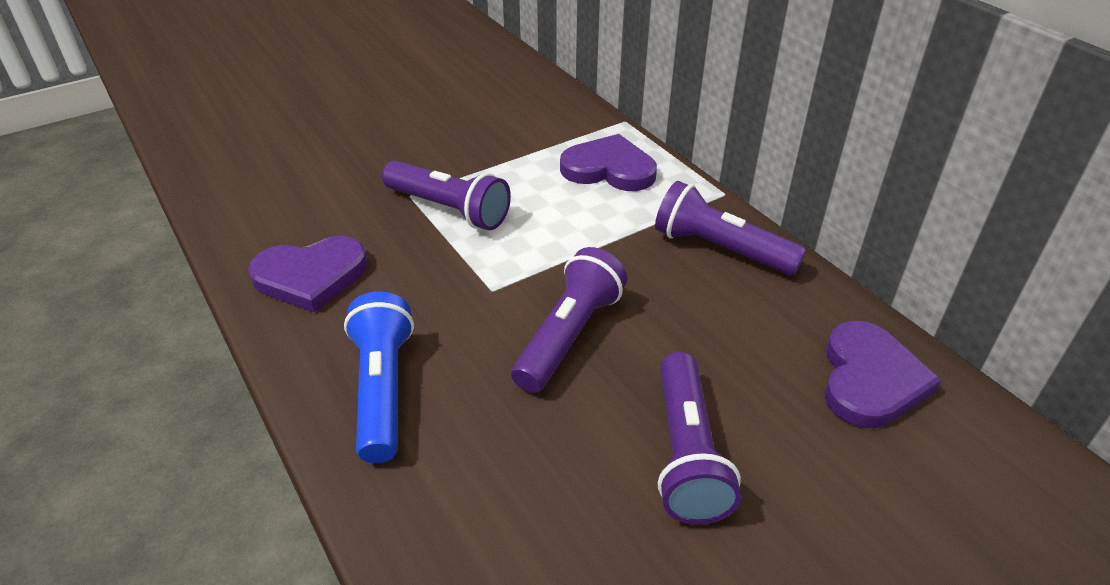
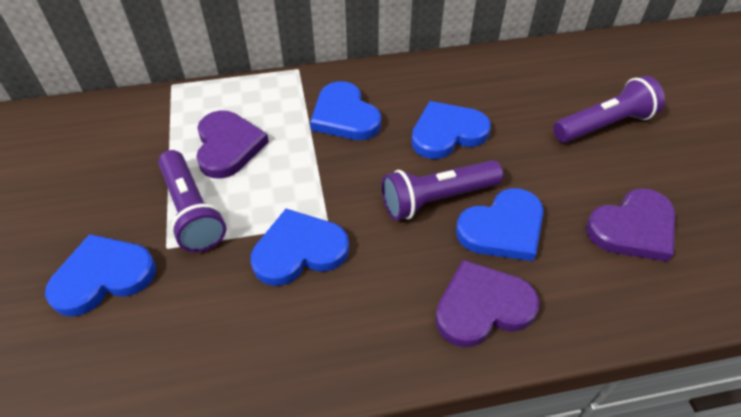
blue flashlight: [344,292,414,463] = 1 -> none = 0
blue heart: none = 0 -> [45,234,156,317] [251,209,349,286] [310,81,381,140] [411,101,491,159] [456,188,544,261] = 5
purple flashlight: [382,161,511,230] [511,247,627,393] [655,181,806,275] [658,352,741,525] = 4 -> [158,150,226,252] [382,160,503,220] [553,76,665,143] = 3

